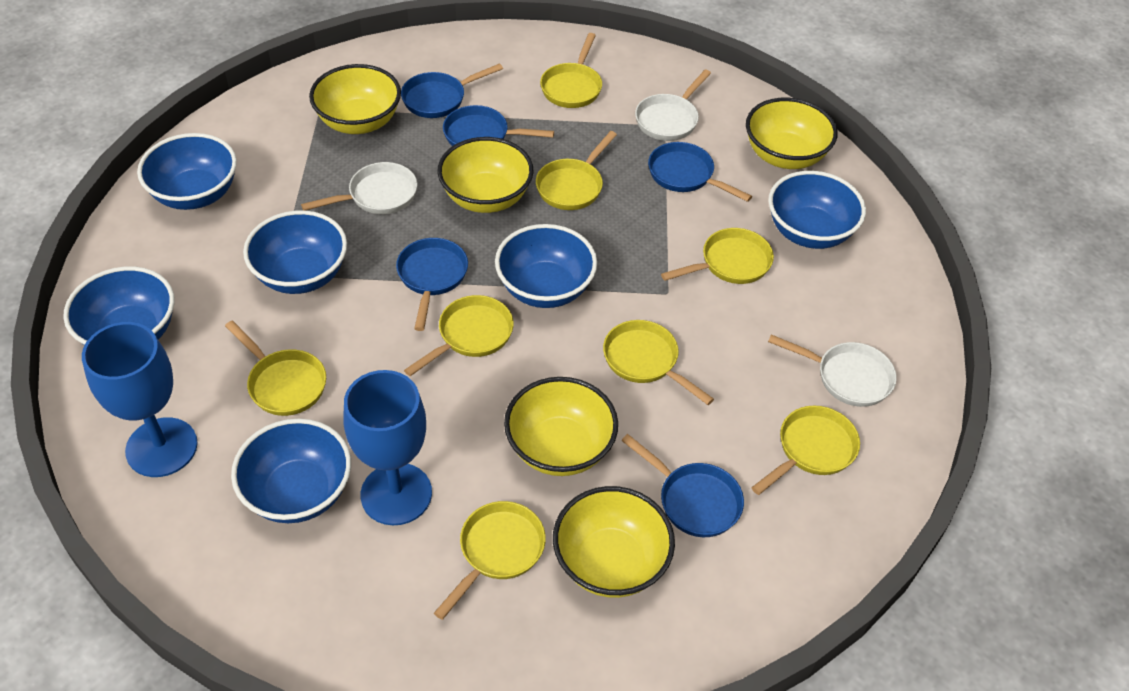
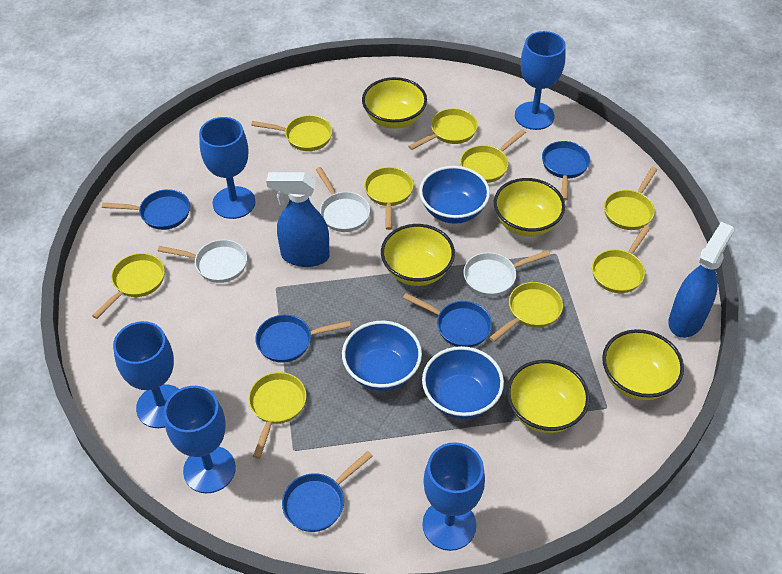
blue bowl: [63,266,175,345] [137,133,237,210] [231,418,351,523] [243,210,347,294] [495,224,597,308] [768,171,866,249] = 6 -> [342,321,422,391] [419,166,490,224] [422,346,504,419] = 3
blue goblet: [82,322,198,477] [343,370,432,525] = 2 -> [113,321,179,428] [164,386,236,493] [199,117,256,219] [422,442,485,551] [515,31,566,130] = 5
blue spray bottle: none = 0 -> [266,172,330,267] [668,222,734,338] = 2
yellow pan: [225,321,326,416] [404,295,514,376] [434,501,546,620] [536,131,617,210] [540,33,602,108] [603,320,714,405] [661,228,774,284] [751,406,860,495] = 8 -> [92,253,165,319] [248,372,306,459] [251,115,332,151] [364,167,414,230] [408,108,478,150] [460,129,526,183] [489,282,563,342] [592,225,650,293] [604,167,657,230] = 9

